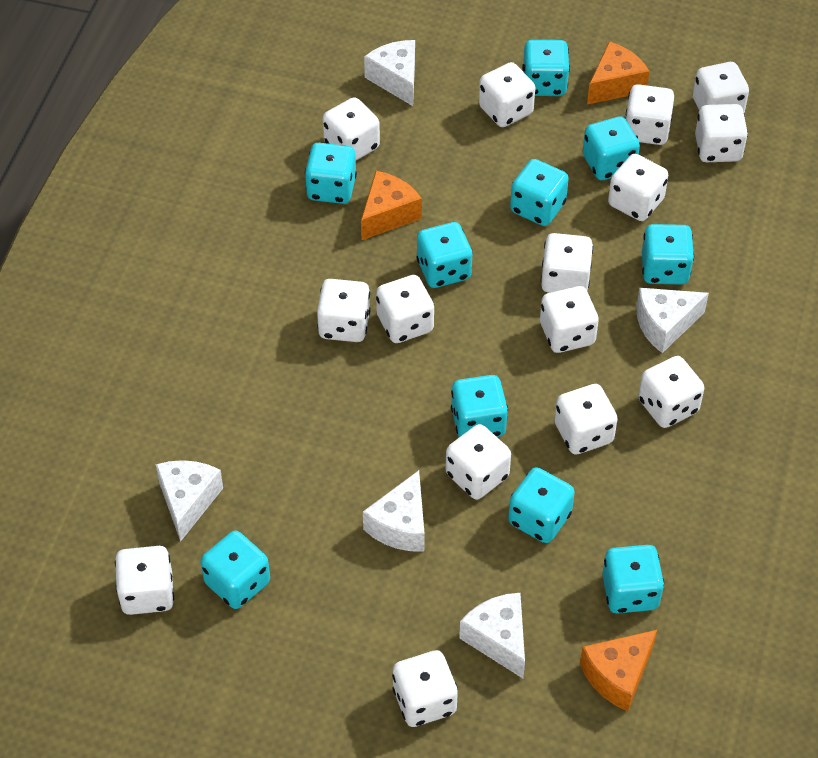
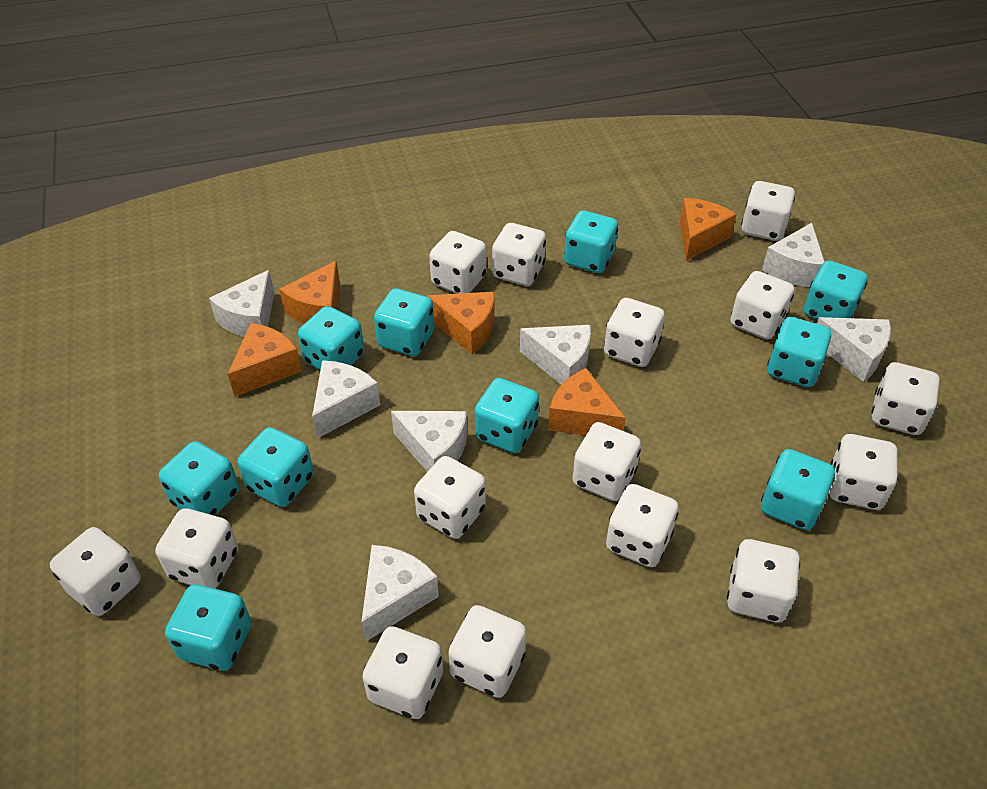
orange cheese: [361,171,422,240] [580,630,657,711] [587,41,649,105] = 3 -> [228,323,302,397] [279,261,340,324] [427,292,494,354] [548,368,626,435] [680,198,737,261] = 5
white cheese: [156,460,223,542] [363,470,425,552] [364,40,415,106] [459,593,525,678] [636,288,709,353] = 5 -> [209,270,274,337] [312,360,380,438] [361,545,439,641] [391,411,468,472] [520,325,591,385] [762,223,825,287] [817,317,891,382] = 7

